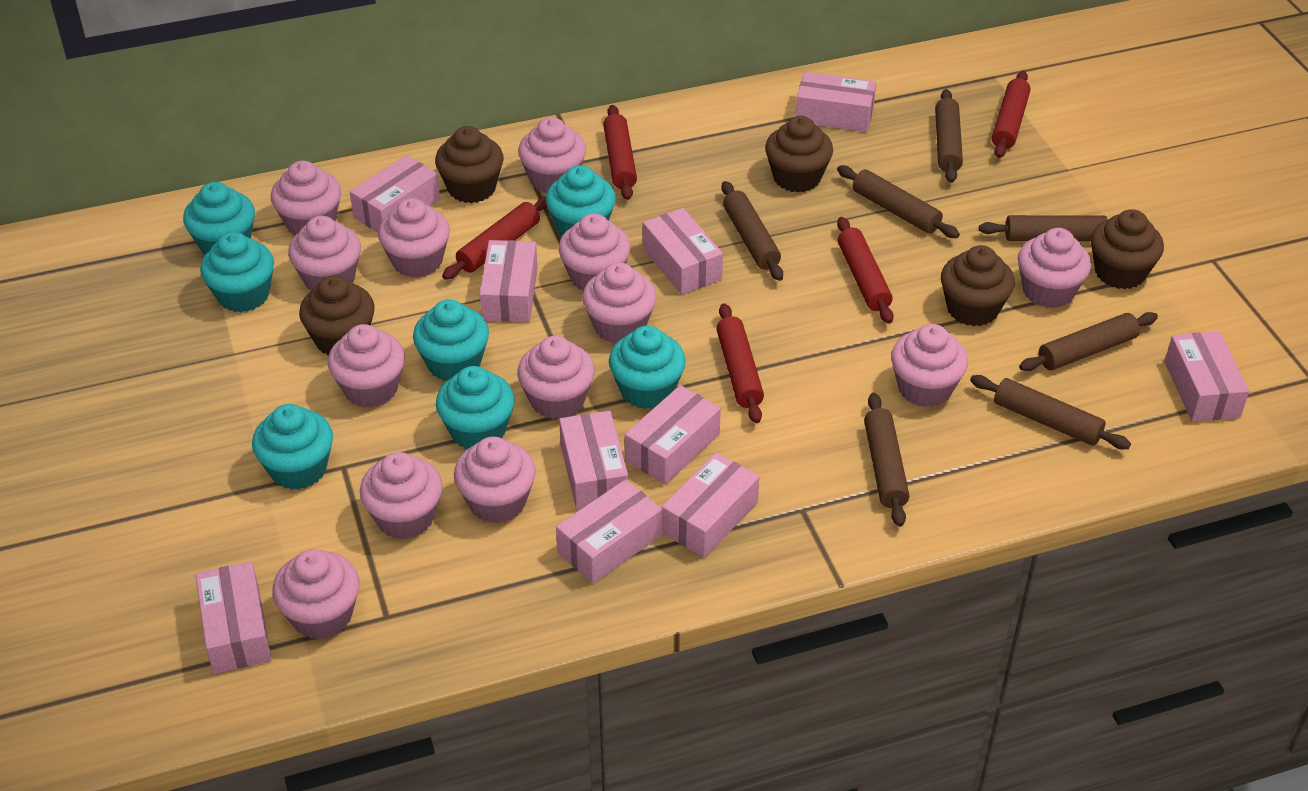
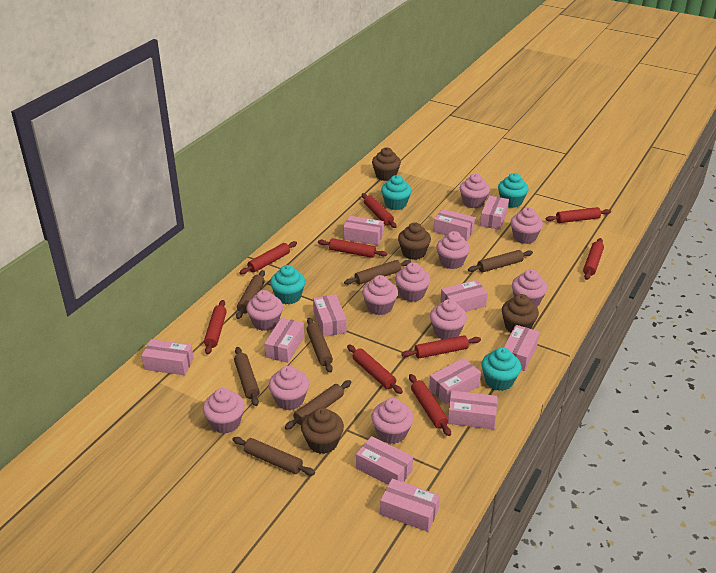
brown cupcake: [299,276,375,356] [435,126,504,203] [765,116,833,193] [941,245,1015,326] [1091,209,1164,289] = 5 -> [301,407,344,454] [372,148,401,181] [398,222,431,260] [502,294,539,333] = 4
pink box: [195,561,271,674] [350,155,440,233] [479,240,538,322] [556,479,662,584] [559,411,628,509] [625,385,721,485] [643,208,723,295] [662,452,759,558] [795,72,876,132] [1165,331,1249,422] = 10 -> [141,339,194,375] [264,318,305,363] [313,294,347,337] [343,216,384,245] [356,436,413,485] [380,479,440,532] [429,358,481,404] [433,209,475,241] [440,280,488,312] [448,391,497,429] [480,196,509,230] [504,325,539,371] = 12
pink cupcake: [271,161,341,235] [272,549,359,640] [288,216,361,291] [328,324,405,408] [360,452,443,539] [378,198,450,278] [454,437,536,523] [517,336,595,420] [518,117,586,193] [559,214,631,291] [582,262,657,343] [891,324,968,407] [1018,228,1091,308] = 13 -> [203,388,245,434] [246,290,283,331] [269,366,309,410] [362,275,398,315] [371,398,414,444] [395,262,430,302] [430,299,467,339] [436,231,470,269] [460,174,490,208] [511,207,543,244] [512,269,547,307] = 11
red rolling pin: [442,196,548,280] [603,105,637,200] [716,303,764,423] [837,217,894,324] [992,71,1031,158] = 5 -> [204,300,227,355] [240,241,297,274] [318,238,388,258] [347,345,403,394] [362,193,397,228] [402,335,481,358] [409,374,451,436] [546,207,611,223] [583,238,604,280] = 9
turquoise cupcake: [183,182,255,255] [200,232,274,312] [252,404,333,490] [413,299,489,381] [436,366,515,449] [546,165,616,236] [609,326,686,409] = 7 -> [270,265,305,304] [381,175,412,210] [481,347,521,391] [498,173,529,208] = 4

